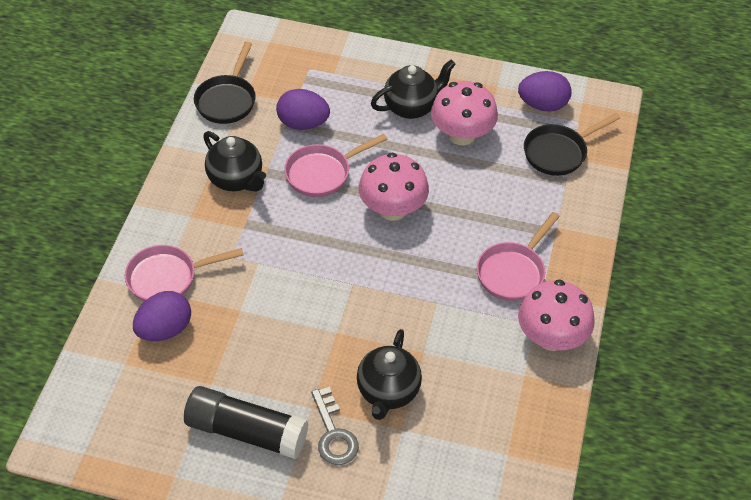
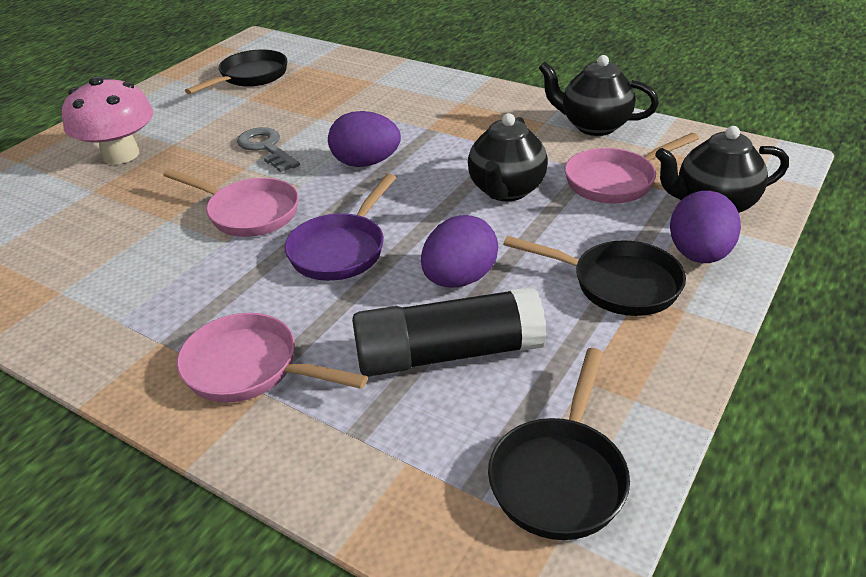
black pan: [194,42,256,124] [524,113,620,176] = 2 -> [185,49,287,95] [488,348,630,540] [503,236,686,316] = 3
pink mushroom: [359,153,429,221] [431,81,498,145] [518,279,595,351] = 3 -> [62,76,154,164] = 1
purple pan: none = 0 -> [285,174,396,281] = 1

